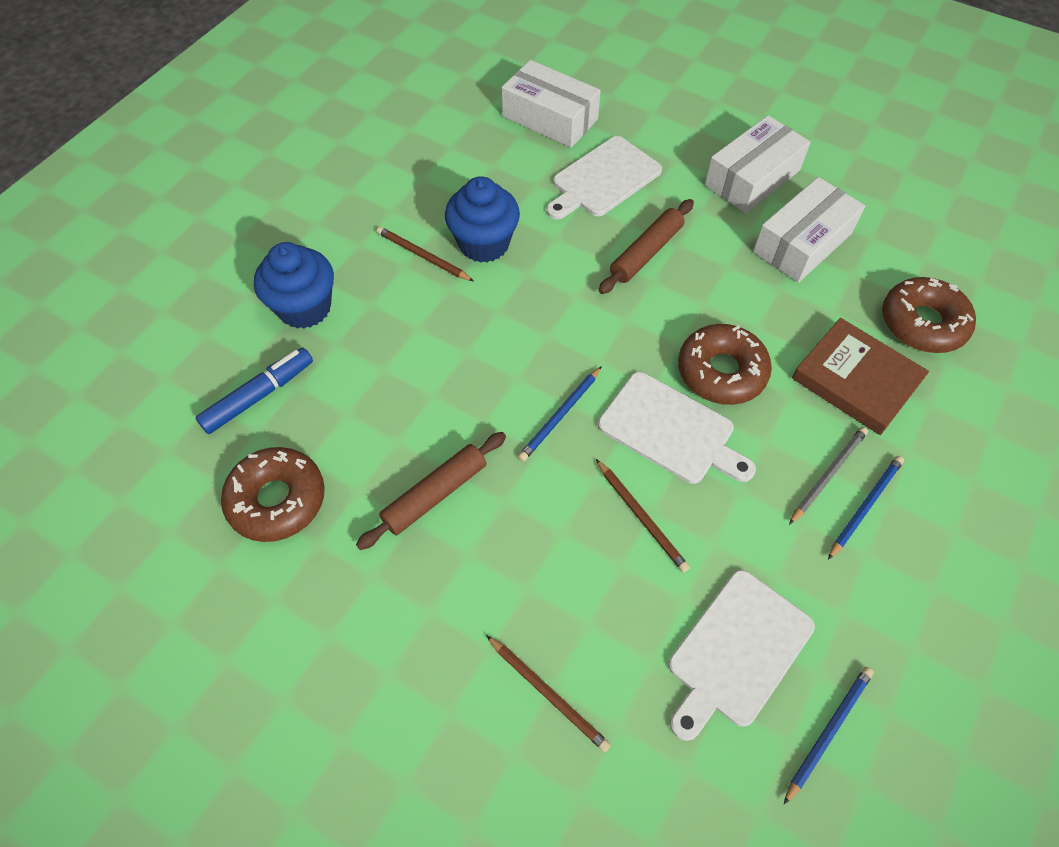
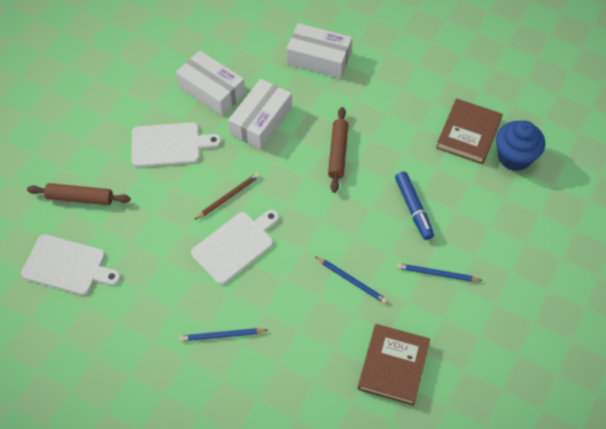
blue cupcake: [254,242,334,329] [445,176,520,263] = 2 -> [496,121,545,171] = 1
brown book: [792,318,929,435] = 1 -> [358,324,430,406] [436,98,503,164] = 2
brown donut: [221,447,325,542] [678,324,772,405] [882,277,976,353] = 3 -> none = 0
brown pencil: [377,227,474,281] [486,635,611,752] [596,459,690,573] = 3 -> [194,173,260,220] = 1
grey pencil: [789,427,868,525] = 1 -> none = 0

